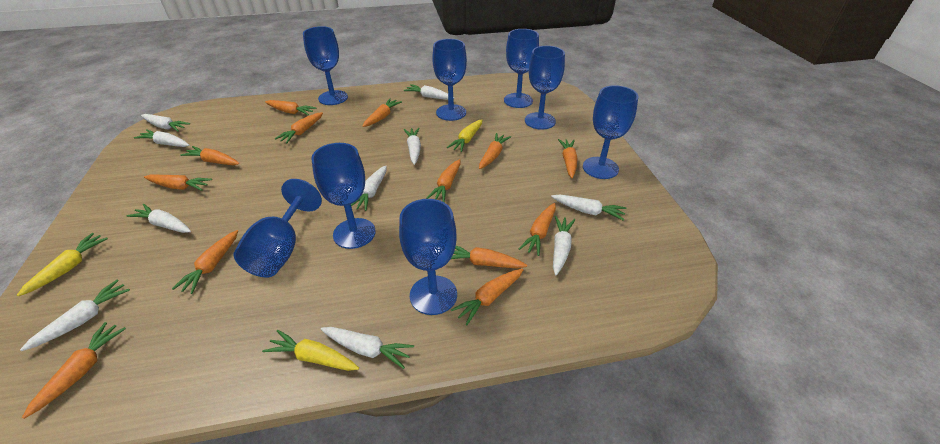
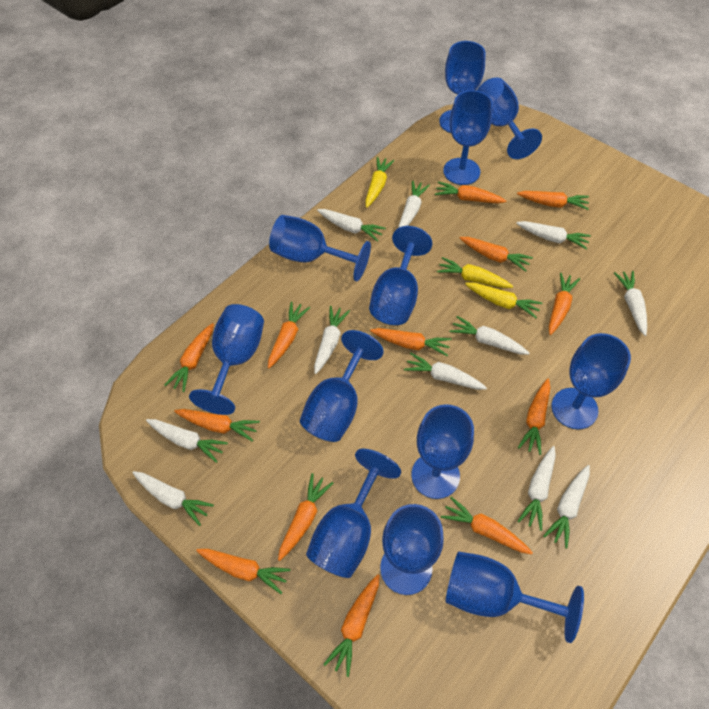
blue goblet: [233,179,322,277] [303,26,348,105] [311,143,375,249] [399,199,457,315] [432,39,467,121] [504,29,539,108] [525,46,565,130] [583,85,639,179] = 8 -> [189,304,264,415] [269,215,371,281] [300,330,384,442] [306,449,401,578] [369,226,432,325] [380,504,444,595] [411,404,474,499] [439,41,486,133] [443,90,493,185] [445,551,584,643] [477,77,542,159] [552,333,631,429] = 12
white carrot: [20,280,130,351] [127,204,191,233] [134,129,189,147] [141,114,190,132] [321,327,414,369] [351,165,387,211] [404,84,454,100] [404,128,421,165] [551,195,627,221] [553,216,575,275] = 10 -> [132,471,214,526] [146,419,228,463] [314,306,350,374] [317,209,386,242] [398,180,430,228] [404,353,487,390] [449,316,530,355] [516,221,591,250] [517,446,556,531] [543,465,590,549] [614,271,647,336] = 11

